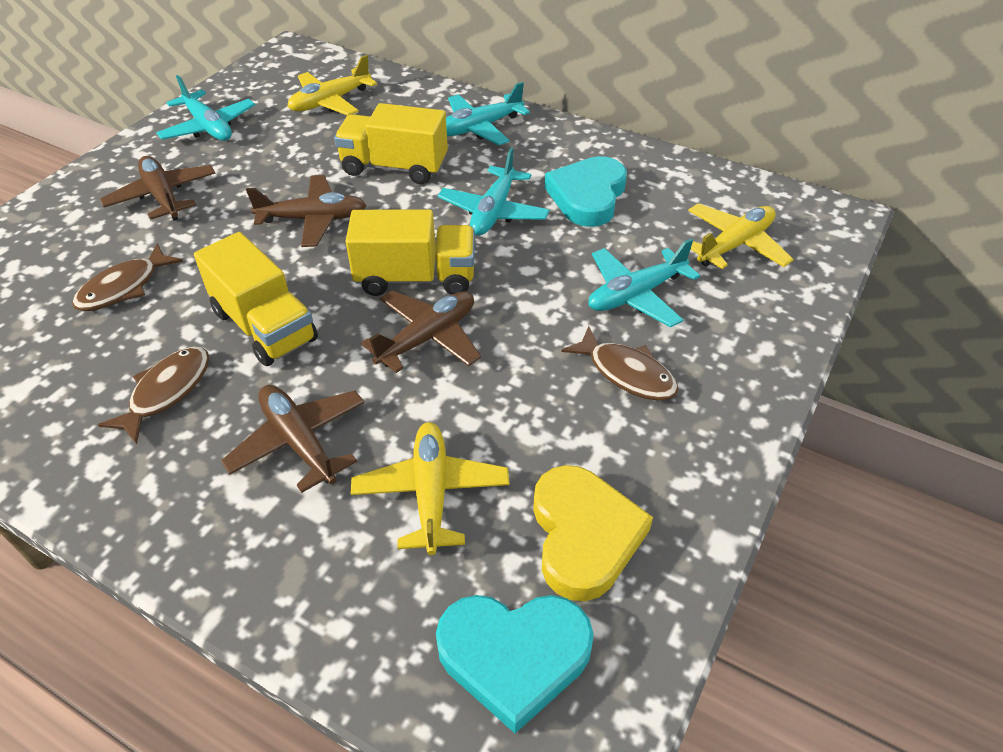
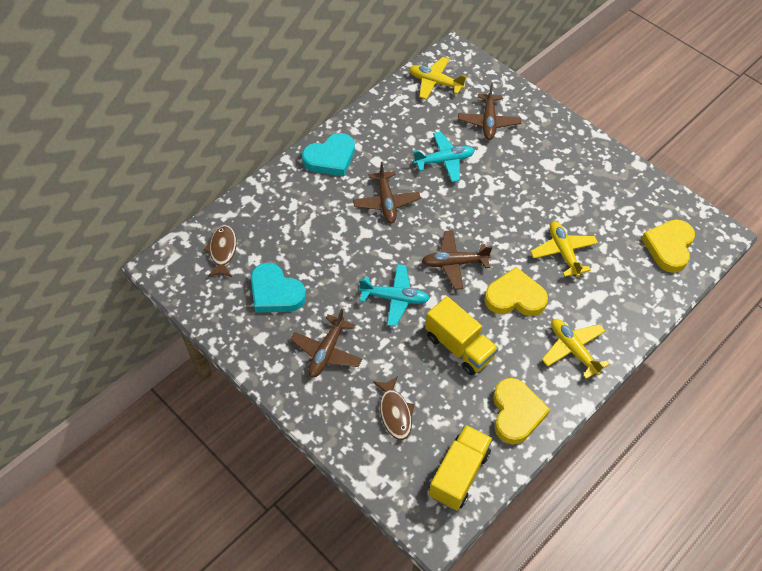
brown fish: [72,243,183,311] [98,346,209,444] [561,326,679,401] = 3 -> [203,225,237,277] [373,376,415,440] = 2
turquoise plane: [156,75,255,141] [438,148,550,236] [446,82,530,145] [588,239,700,327] = 4 -> [359,264,430,327] [412,132,475,182] = 2
yellow heart: [533,465,653,601] = 1 -> [484,267,548,316] [493,378,550,445] [641,219,695,273] = 3
yellow truck: [194,232,318,366] [334,103,448,184] [345,209,475,296] = 3 -> [425,296,498,375] [428,424,493,510] = 2

